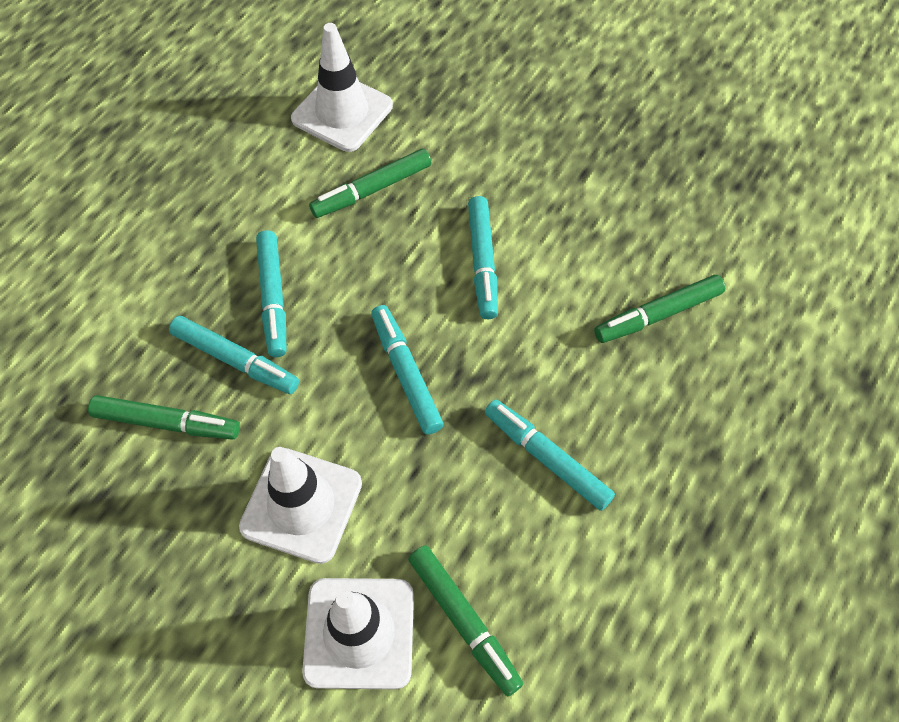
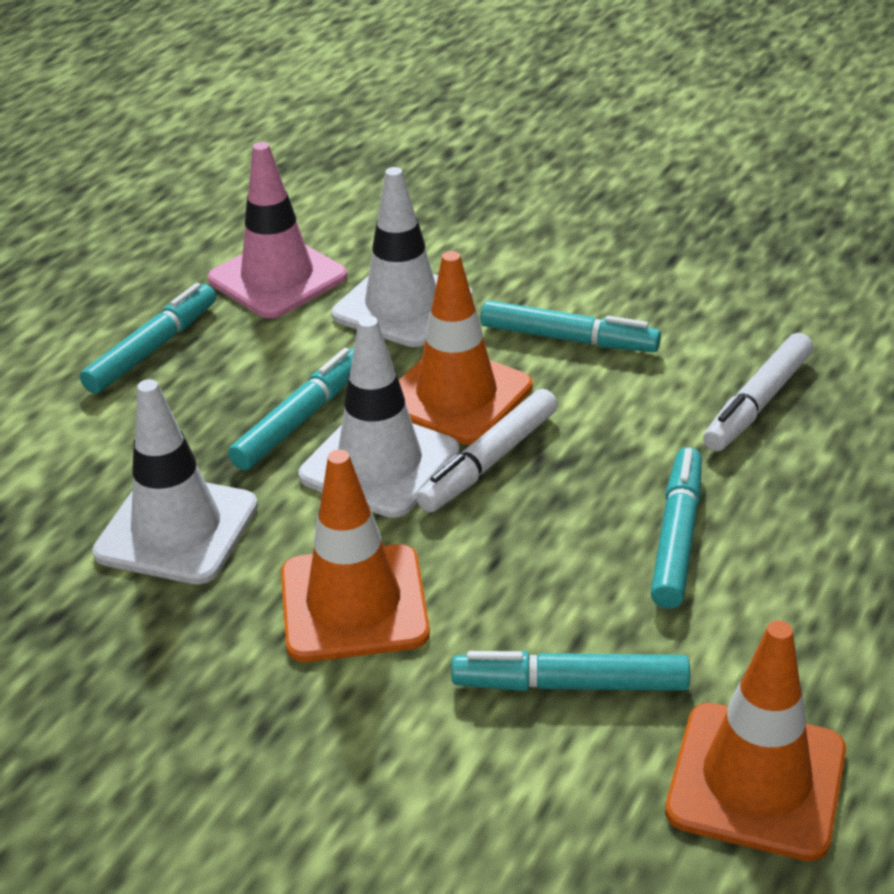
green marker: [88,395,240,440] [309,148,431,218] [408,545,523,696] [594,275,725,343] = 4 -> none = 0
orange traffic cone: none = 0 -> [281,450,430,662] [399,251,533,445] [665,620,846,861] = 3
pink traffic cone: none = 0 -> [208,142,347,318] = 1
white marker: none = 0 -> [416,389,558,513] [703,333,813,451] = 2

